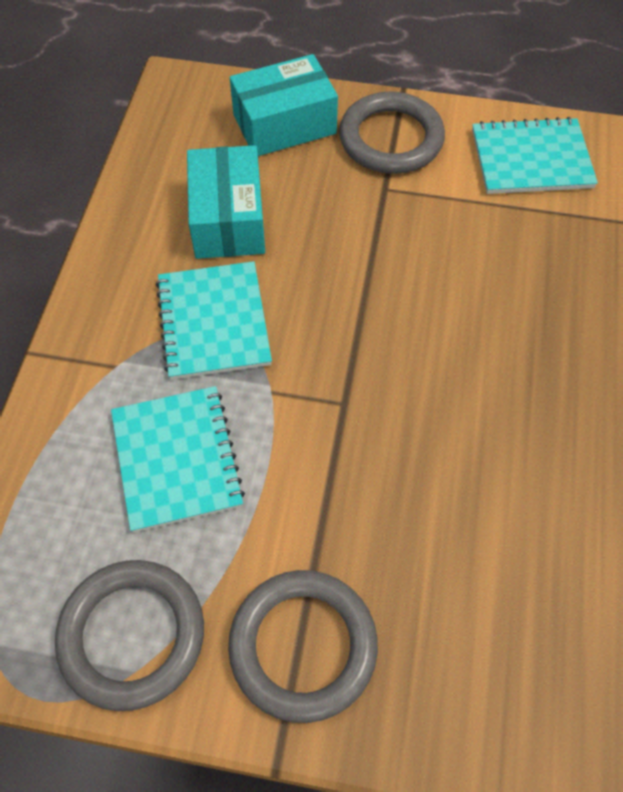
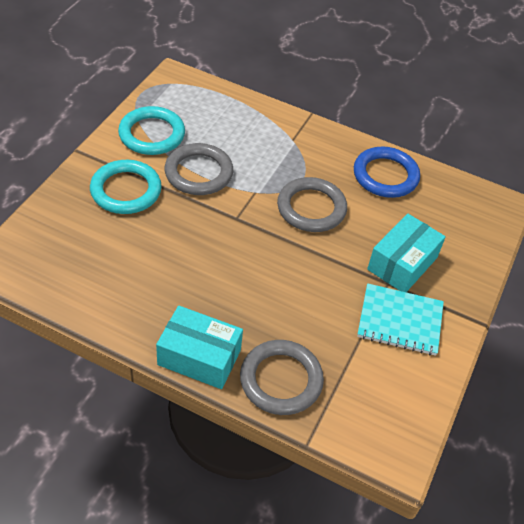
blue ring: none = 0 -> [354,146,420,198] = 1
turquoise notebook: [111,386,245,533] [156,261,272,380] [472,117,598,194] = 3 -> [357,283,444,356] = 1
turquoise ring: none = 0 -> [90,160,162,214] [118,106,185,155] = 2

